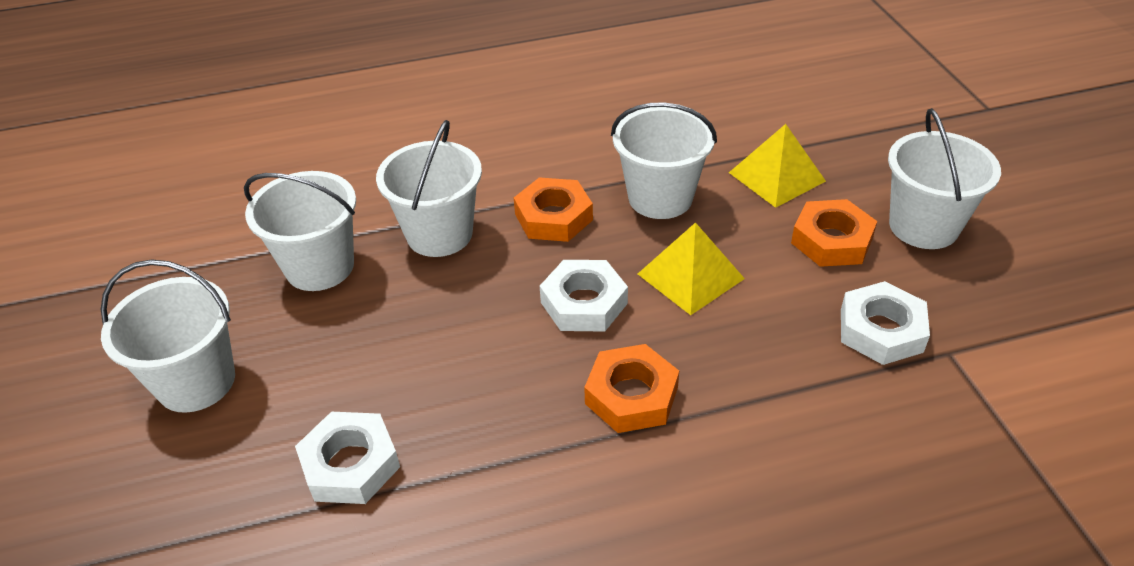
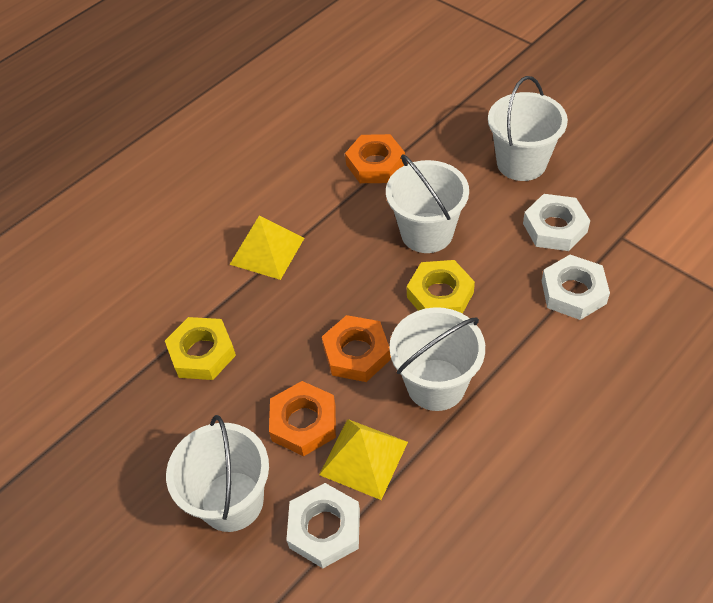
white bucket: [101,260,235,413] [244,171,356,291] [376,120,482,257] [611,102,717,219] [888,108,1001,249] = 5 -> [166,415,269,532] [386,154,469,253] [389,307,485,411] [488,76,568,181] = 4
yellow nut: none = 0 -> [165,317,236,380] [407,260,475,314] = 2

